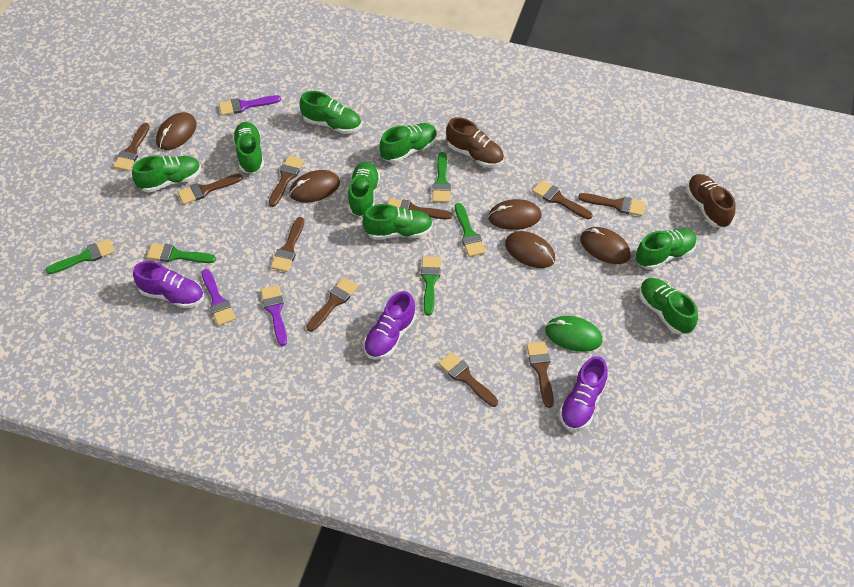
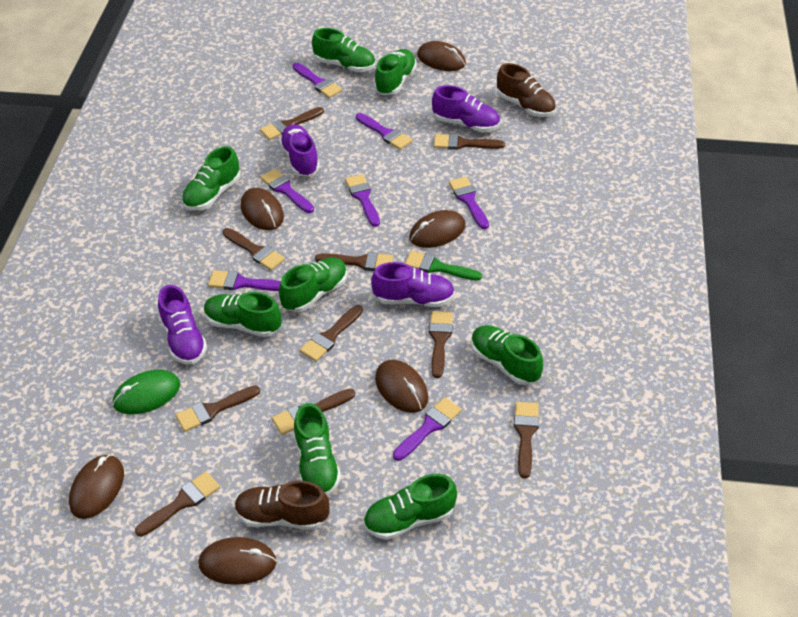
brown mouse: [156,112,197,150] [289,170,340,203] [488,199,542,230] [505,231,555,268] [580,227,631,264] = 5 -> [69,455,124,519] [198,537,277,585] [241,188,284,230] [375,360,428,413] [409,210,465,248] [417,41,466,71] = 6
green brush: [46,238,115,274] [147,243,216,263] [421,256,441,316] [432,152,451,203] [455,203,486,257] = 5 -> [405,251,482,281] = 1
purple brush: [202,269,236,326] [219,95,281,116] [261,285,287,346] = 3 -> [208,270,281,291] [260,169,314,213] [293,63,342,98] [345,174,380,227] [356,113,413,150] [393,397,462,461] [449,176,489,229] = 7
purple shoe: [133,261,204,309] [364,291,416,360] [559,356,608,431] = 3 -> [158,285,207,364] [279,124,320,176] [371,262,455,307] [432,85,500,132] = 4

